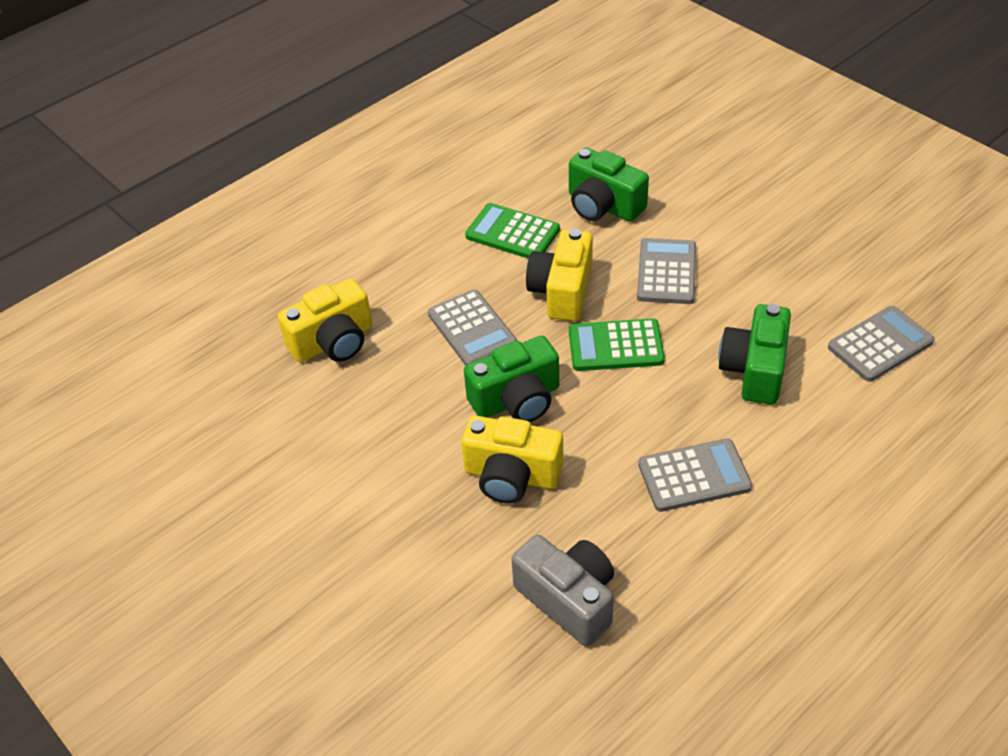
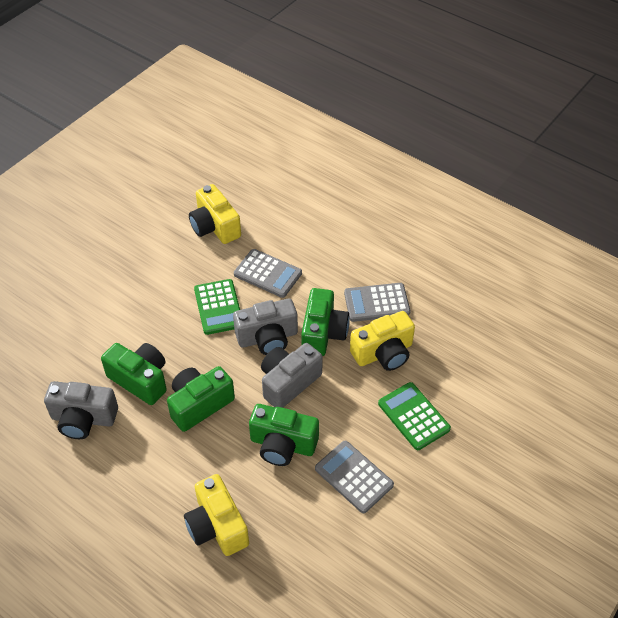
green camera: [464,336,559,422] [569,147,649,222] [718,304,791,404] = 3 -> [101,343,167,405] [167,366,235,432] [249,404,319,466] [301,288,350,356] = 4
grey calculator: [428,290,517,366] [637,238,696,304] [638,439,752,512] [828,306,935,382] = 4 -> [234,249,302,298] [315,441,394,513] [344,283,411,322] = 3
grey camera: [512,535,614,646] = 1 -> [44,381,118,439] [233,299,298,355] [261,343,323,408] = 3

